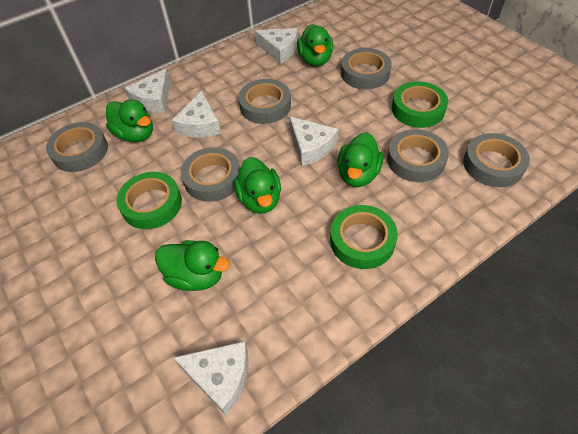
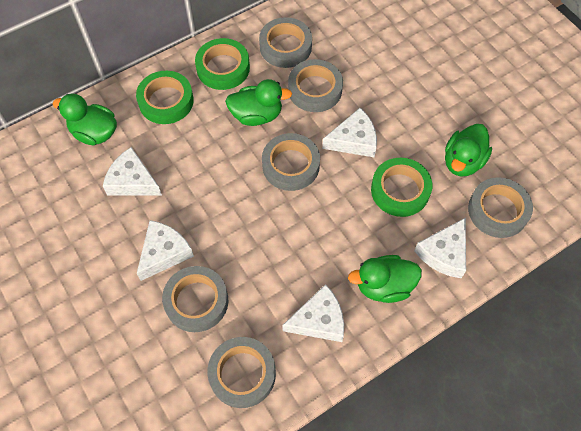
green duck: [106,99,153,142] [155,240,230,291] [234,157,281,214] [297,24,333,66] [337,132,383,187] = 5 -> [53,94,117,145] [225,79,292,126] [348,255,422,303] [445,124,492,177] = 4

